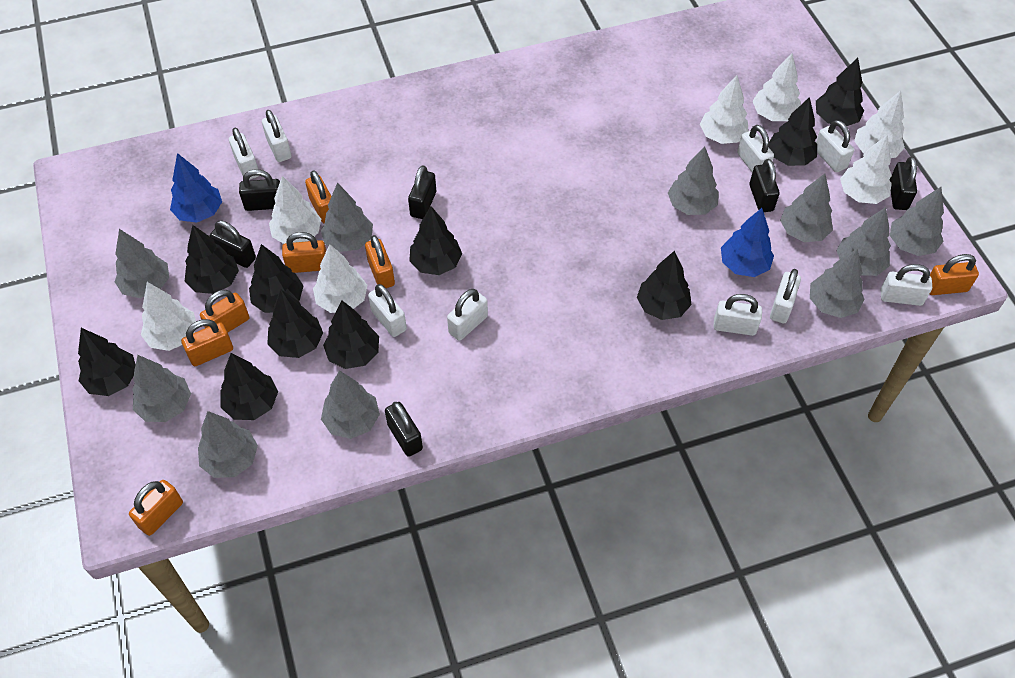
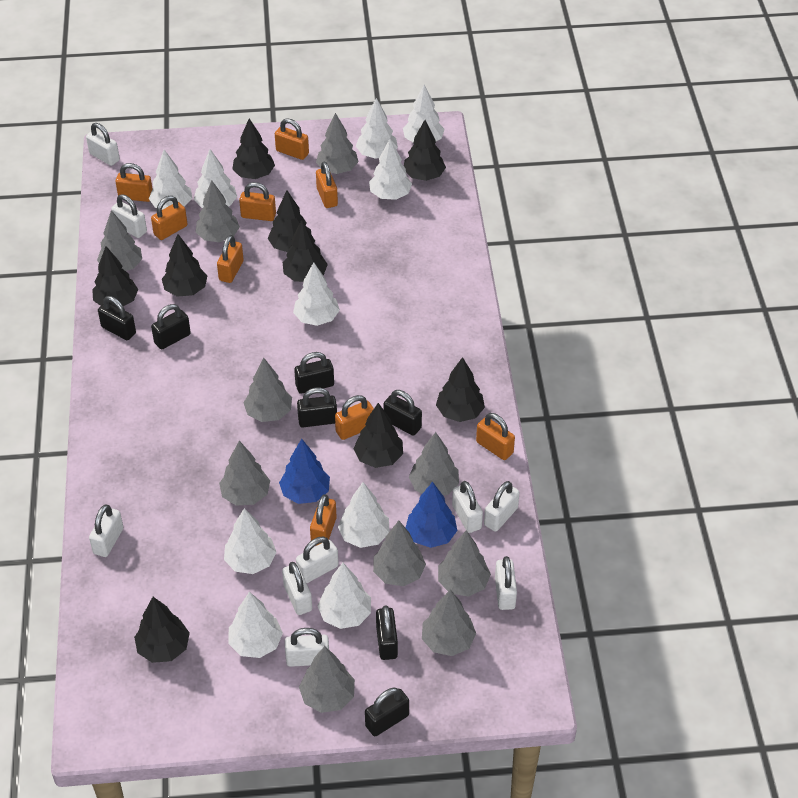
black padlock: [210,221,256,268] [239,169,280,211] [385,402,423,457] [408,165,436,219] [749,159,780,212] [890,156,917,210] = 6 -> [98,296,136,340] [151,304,191,349] [294,352,334,394] [297,388,337,427] [365,688,409,736] [376,605,398,660] [383,390,422,436] = 7
black tree: [78,328,136,396] [185,225,239,294] [221,353,278,420] [249,244,304,313] [267,290,323,358] [323,300,379,369] [409,206,462,275] [637,251,692,320] [769,97,817,166] [816,58,864,126] = 10 -> [92,246,138,306] [134,597,190,663] [162,234,207,297] [232,118,275,179] [268,191,311,252] [283,220,328,282] [354,403,403,468] [404,120,446,181] [436,357,485,422] = 9
orange padlock: [129,480,183,536] [181,319,233,366] [200,290,249,332] [282,232,326,273] [305,170,331,224] [365,235,395,288] [930,254,979,295] = 7 -> [115,163,152,202] [151,196,187,240] [217,235,244,283] [239,182,276,221] [275,118,309,160] [310,494,337,546] [316,162,338,208] [335,395,374,440] [476,413,515,460] = 9
white tree: [141,282,196,351] [269,176,321,244] [313,244,367,313] [700,75,748,144] [753,53,801,121] [840,135,892,204] [854,91,905,158] = 7 -> [149,150,192,210] [194,149,237,208] [224,508,276,574] [228,592,283,658] [293,262,340,326] [318,563,371,629] [338,482,389,548] [356,98,398,159] [369,139,412,200] [403,85,444,143] = 10

